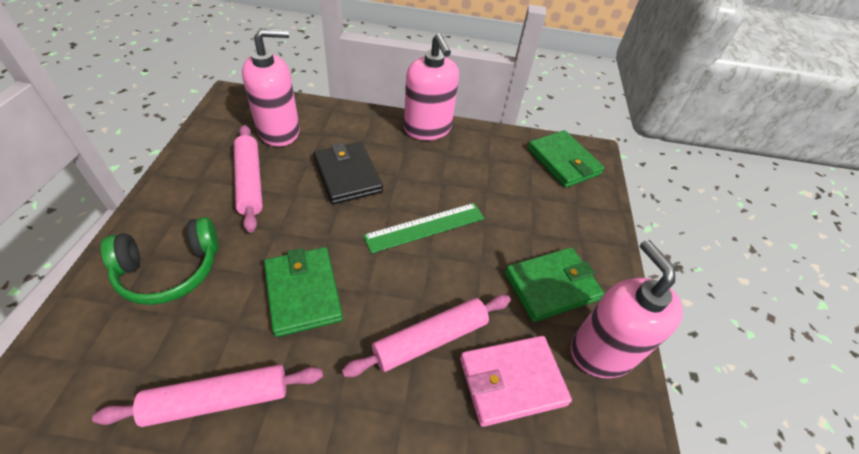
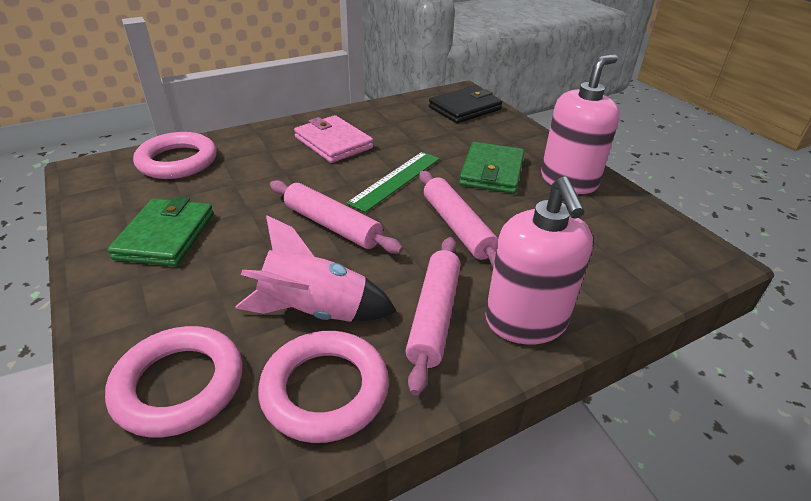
green headphones: [101,217,219,305] = 1 -> none = 0
green wallet: [264,247,343,337] [505,247,604,322] [528,130,604,188] = 3 -> [108,197,214,266] [459,142,524,194] = 2
pink ring: none = 0 -> [105,326,242,437] [133,132,217,179] [258,331,389,443] = 3
pink rocket: none = 0 -> [235,215,397,322] = 1
pink soap dispenser: [242,28,300,147] [404,33,459,140] [571,240,683,378] = 3 -> [486,176,593,344] [541,54,620,194] = 2

